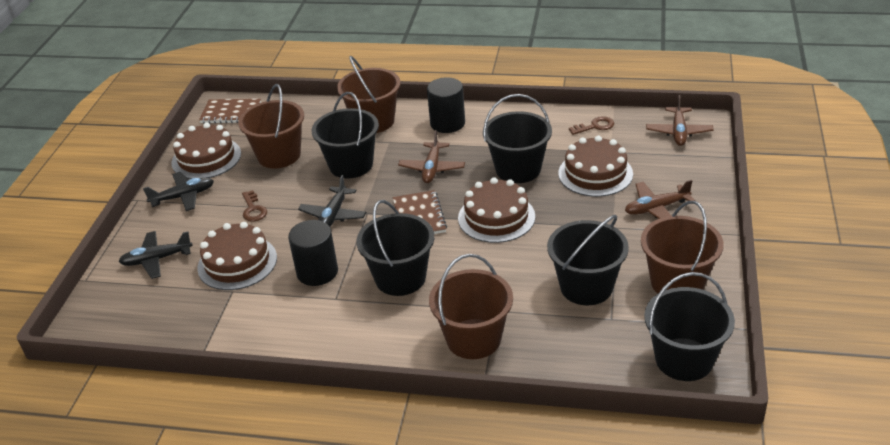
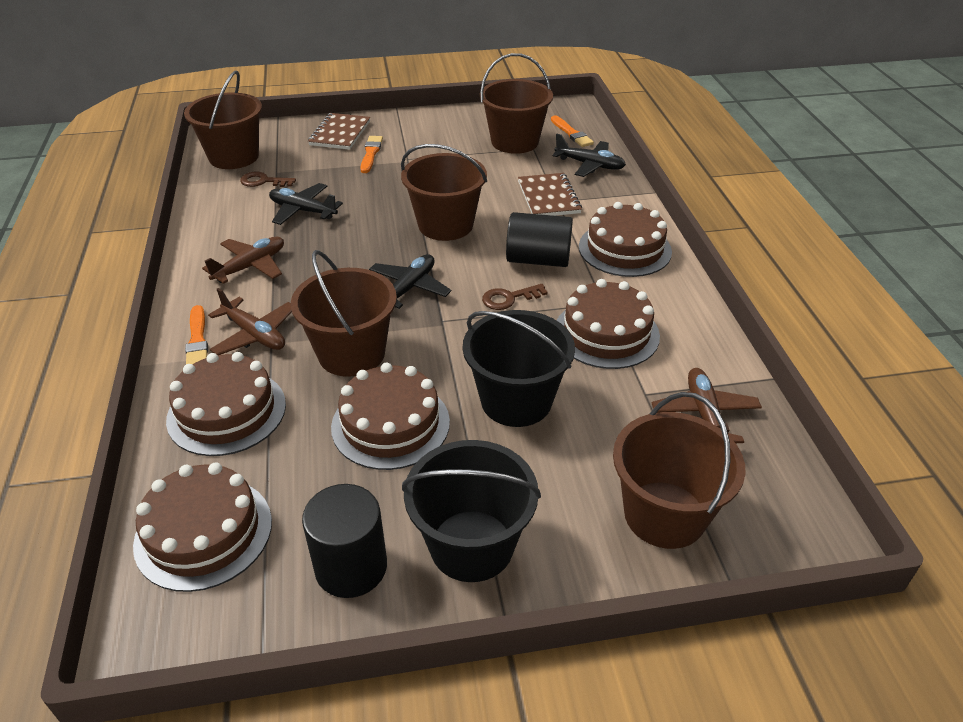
black bucket: [312,92,379,178] [356,200,434,296] [483,94,552,183] [547,215,629,305] [644,272,735,381] = 5 -> [402,440,541,582] [463,310,575,427] = 2
brown bucket: [238,84,304,168] [337,56,401,133] [429,254,513,359] [641,201,724,294] = 4 -> [184,71,262,169] [291,250,397,377] [401,144,487,241] [480,53,553,154] [613,392,746,549] = 5
brown cake: [171,123,241,179] [197,222,277,290] [458,177,535,243] [558,136,633,197] = 4 -> [133,462,272,592] [166,352,286,456] [331,363,450,470] [557,279,660,369] [579,202,672,277] = 5
orange brush: none = 0 -> [185,305,208,364] [360,136,383,173] [551,115,594,147] = 3

